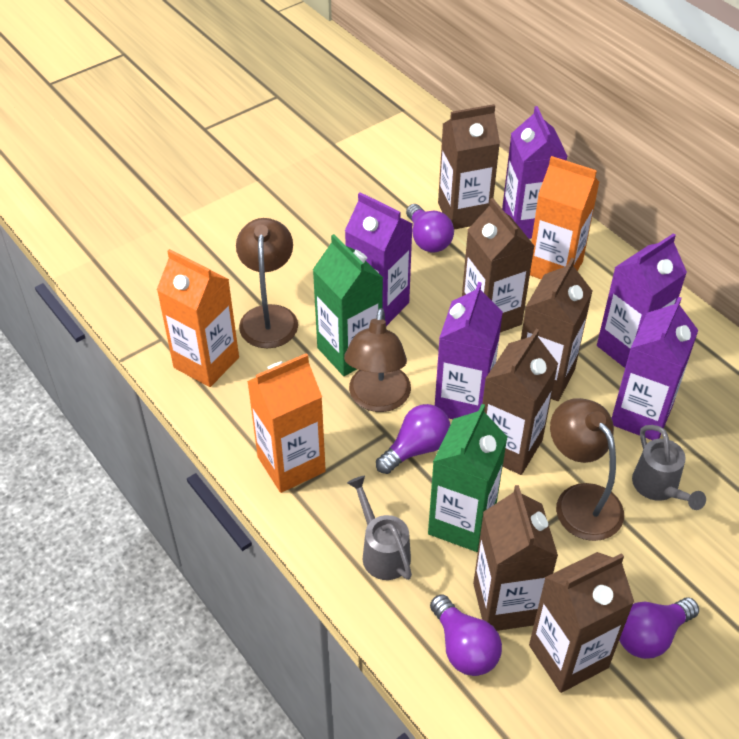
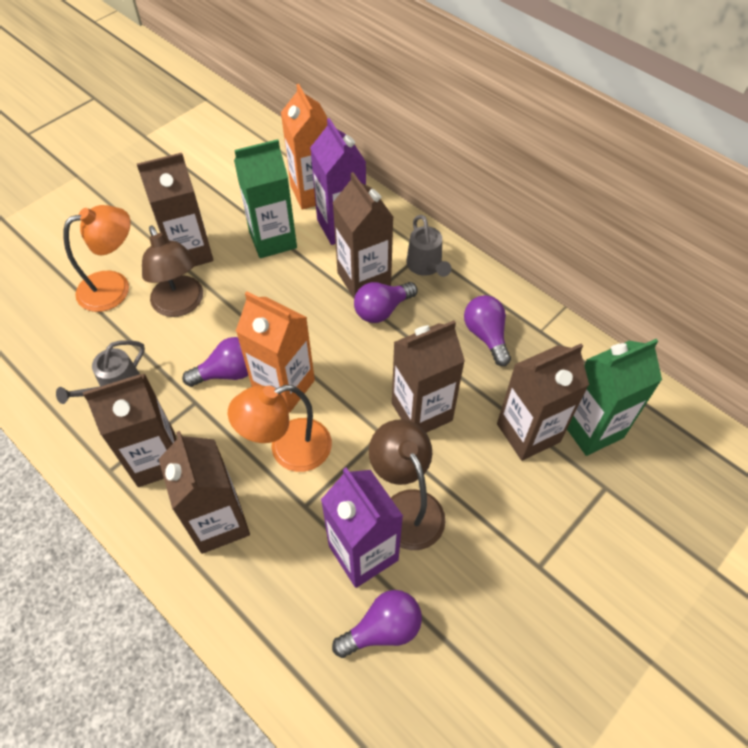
brown lamp: [236,218,298,348] [344,308,411,412] [550,398,624,541] = 3 -> [142,226,203,317] [369,419,445,550] = 2
orange carton: [157,249,239,387] [247,353,326,493] [530,156,599,279] = 3 -> [236,292,315,413] [281,84,327,210] = 2
orange lamp: none = 0 -> [63,205,131,312] [228,385,332,472] = 2
purple carton: [345,192,412,326] [435,282,503,419] [502,106,568,239] [597,233,687,368] [612,297,698,440] = 5 -> [310,118,366,245] [321,467,403,588] = 2

